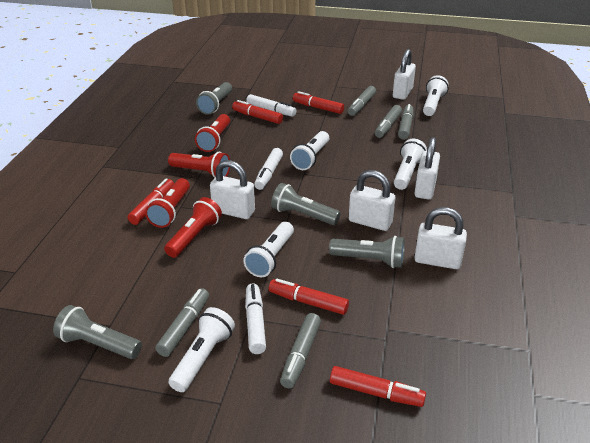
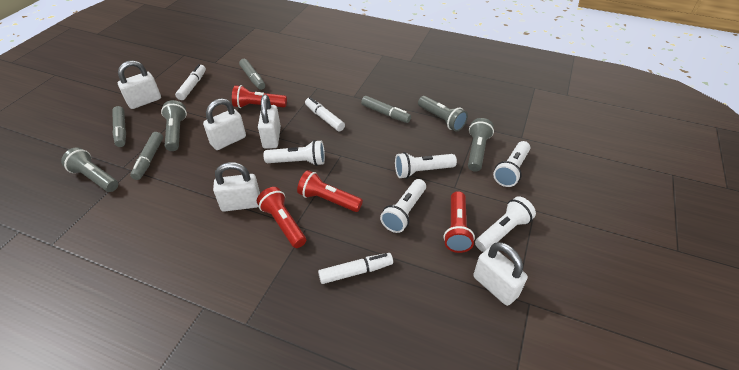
grey marker: [155,288,209,357] [280,313,321,389] [348,86,376,116] [375,105,402,138] [398,104,413,140] = 5 -> [112,106,126,147] [130,132,163,180] [239,59,265,90] [361,96,411,123] = 4
red marker: [128,178,174,225] [232,100,283,124] [269,279,349,315] [293,91,344,114] [330,366,426,407] = 5 -> none = 0

